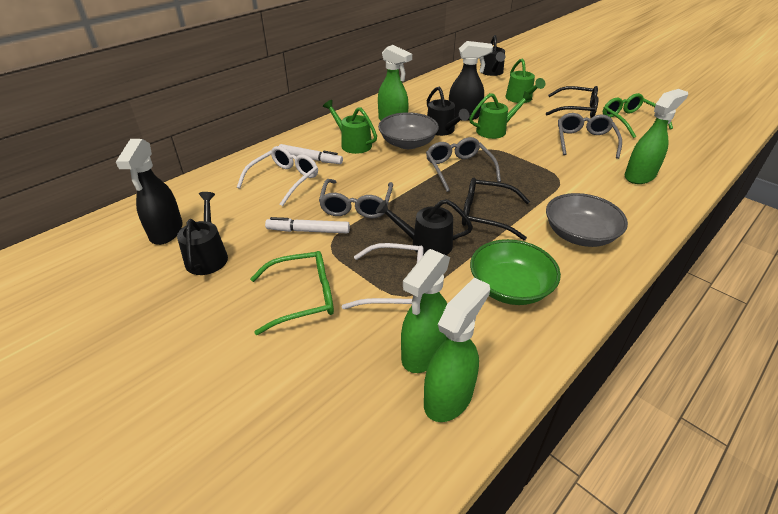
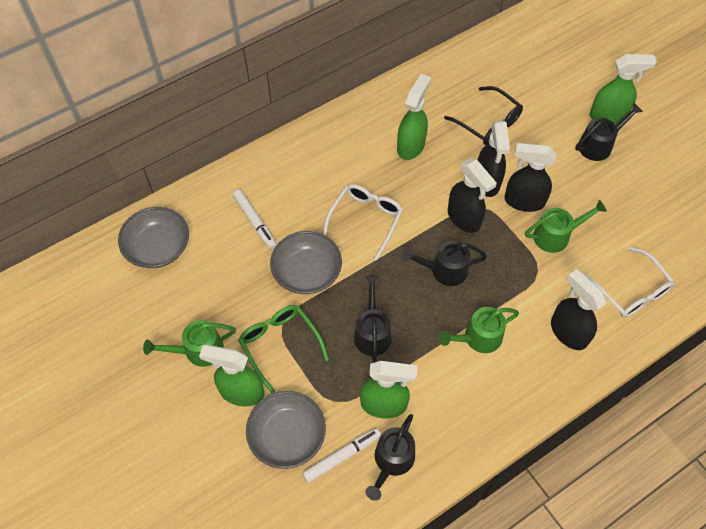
black glasses: [462,178,530,240] [546,86,599,118] = 2 -> [444,86,523,145] = 1
black spray bottle: [116,139,183,245] [449,41,493,121] = 2 -> [448,159,497,233] [478,121,510,197] [505,143,556,212] [551,269,606,350] = 4
green bowl: [470,239,561,305] = 1 -> none = 0
green glasses: [250,251,334,335] [603,93,673,138] = 2 -> [238,305,329,393] = 1
grey bowl: [378,112,439,149] [546,193,628,247] = 2 -> [118,207,189,268] [246,391,326,469] [270,231,342,294] = 3
grey glasses: [319,179,393,218] [426,137,501,192] [558,113,622,159] = 3 -> none = 0

